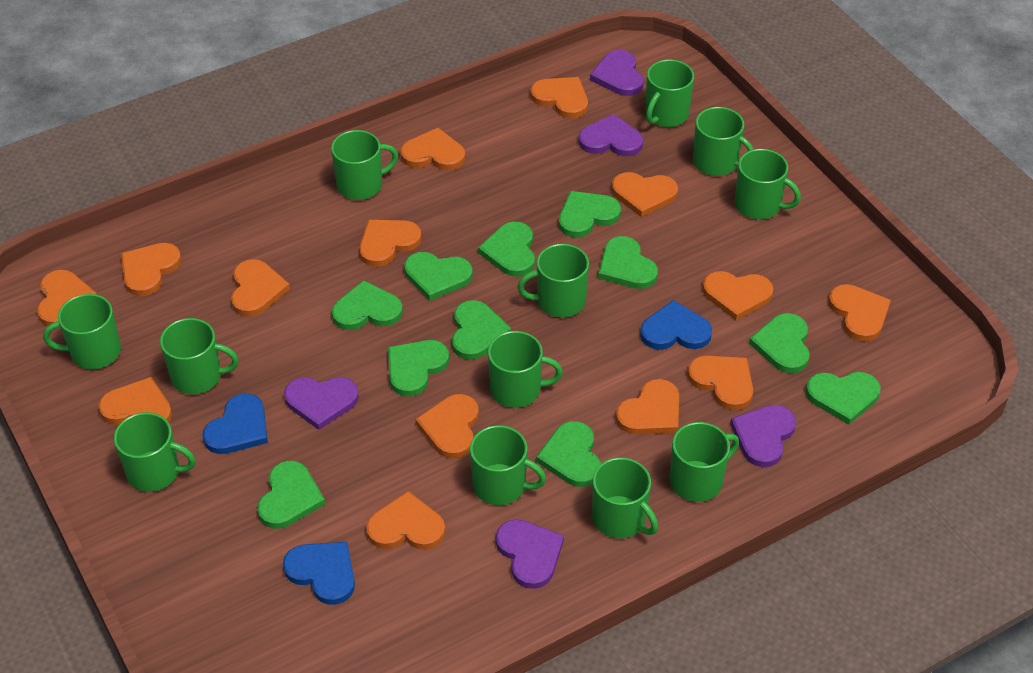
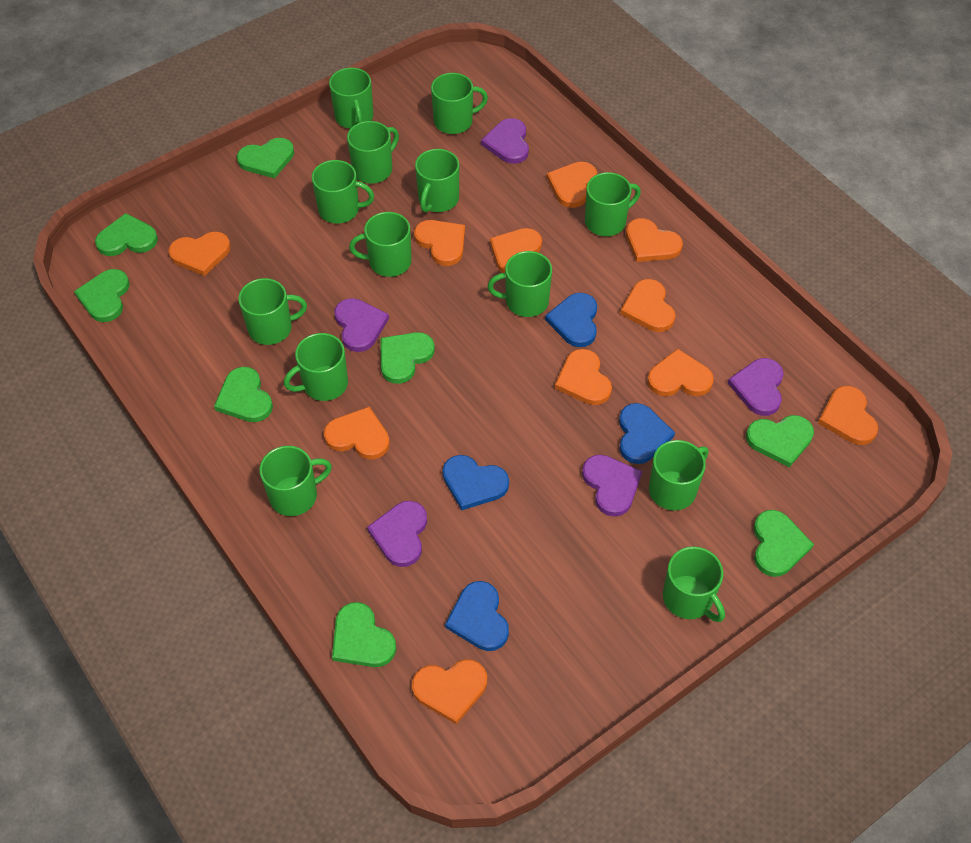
blue heart: [203,393,268,454] [283,542,355,605] [640,300,712,350] = 3 -> [443,455,509,510] [445,581,509,651] [545,293,597,347] [619,403,675,464] = 4
green heart: [257,461,325,529] [332,280,403,330] [388,340,449,396] [404,252,473,301] [452,300,511,360] [478,222,535,277] [536,421,601,487] [559,191,621,238] [598,236,658,289] [749,313,810,373] [806,372,881,425] = 11 -> [74,269,129,322] [95,213,158,256] [214,367,273,422] [237,138,294,178] [332,602,396,667] [381,332,435,384] [746,415,814,467] [754,510,814,577] = 8
green mug: [43,294,121,369] [114,412,196,492] [160,318,239,394] [331,130,398,200] [470,425,546,505] [488,331,563,408] [518,244,589,318] [592,457,658,538] [645,60,694,127] [670,422,739,502] [693,107,754,176] [735,149,801,219] = 12 -> [238,278,307,345] [260,446,332,516] [284,333,348,401] [312,160,374,224] [329,68,373,129] [347,121,399,183] [349,212,412,277] [415,149,459,213] [431,73,488,134] [488,251,552,317] [585,172,641,236] [649,440,709,511] [663,546,725,622] = 13
orange heart: [37,270,97,326] [98,377,172,425] [121,243,181,296] [231,259,290,317] [359,220,421,267] [366,491,445,550] [401,128,465,170] [415,394,479,459] [531,77,588,118] [612,172,678,217] [616,379,679,434] [687,356,753,410] [702,271,774,320] [828,284,891,341] = 14 -> [168,232,231,276] [324,407,390,459] [412,659,487,724] [414,220,465,266] [490,228,542,273] [547,162,597,208] [555,349,612,405] [620,279,675,332] [626,218,683,262] [647,349,714,396] [818,386,878,445] = 11

